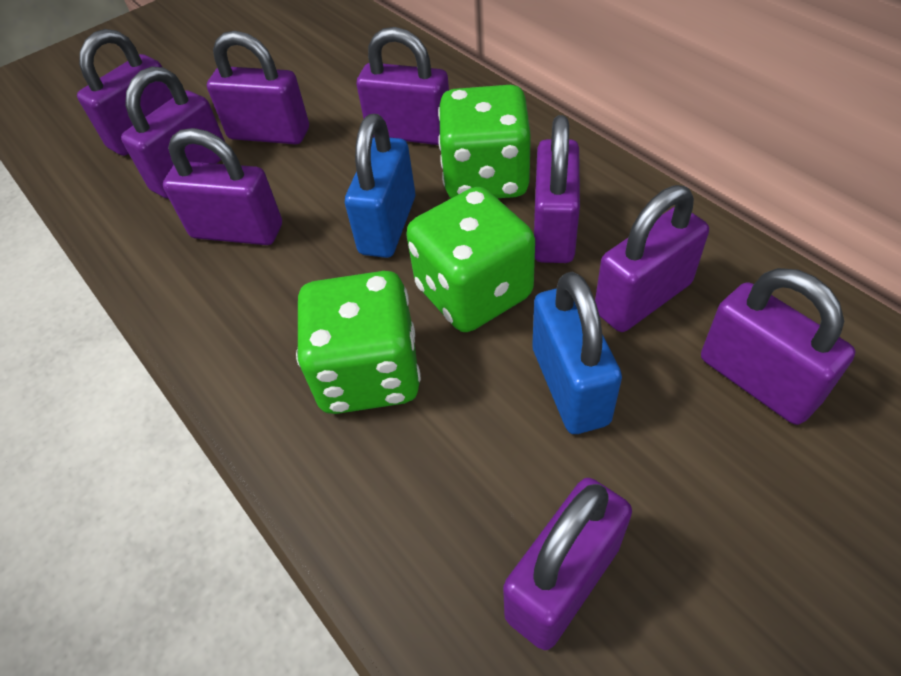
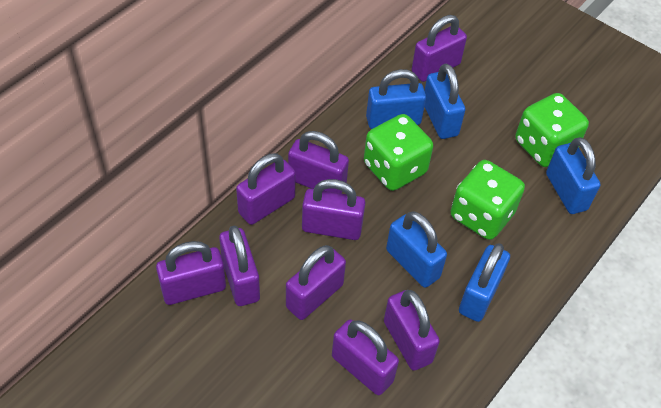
blue padlock: [345,114,415,258] [532,272,622,434] = 2 -> [366,69,426,129] [386,211,447,288] [424,63,465,139] [459,243,510,322] [546,137,601,214] = 5

